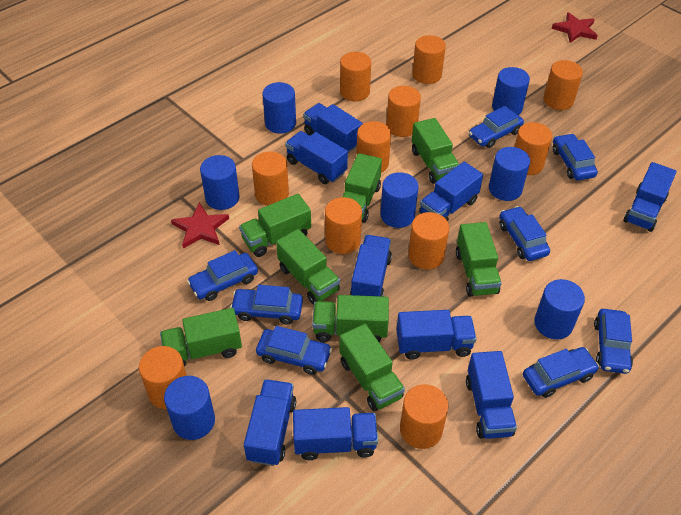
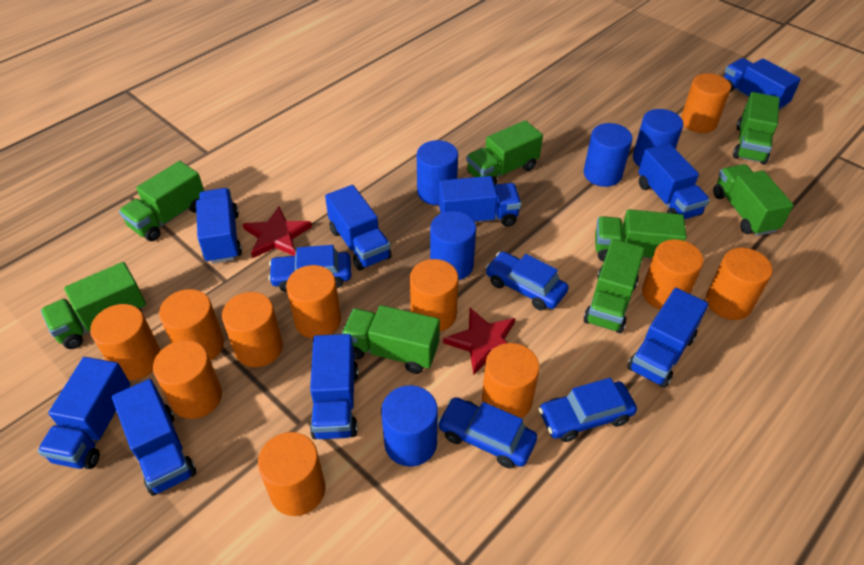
blue car: [187,250,258,301] [230,285,303,325] [256,326,332,375] [469,106,524,148] [499,206,550,261] [523,347,599,398] [552,133,598,181] [594,309,633,374] = 8 -> [268,245,351,292] [438,397,537,469] [486,251,569,311] [539,378,637,442] = 4
blue cylinder: [164,376,215,440] [200,155,240,210] [263,82,296,134] [380,172,419,228] [489,147,530,201] [492,67,530,115] [534,279,585,339] = 7 -> [381,385,438,467] [417,140,458,205] [430,211,476,280] [584,123,632,187] [633,109,683,167] = 5

